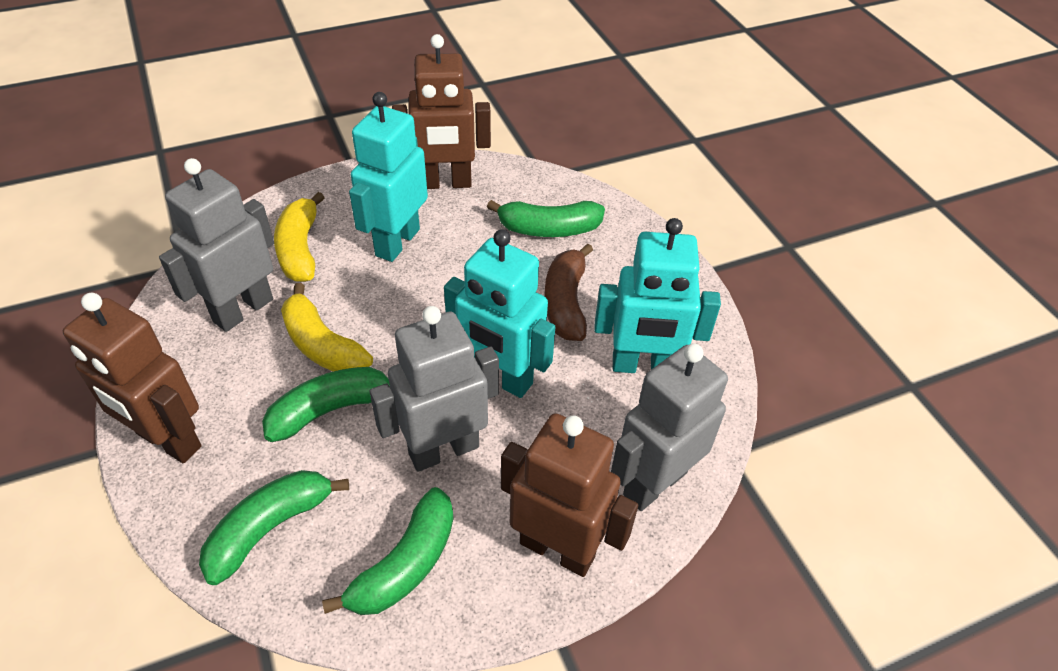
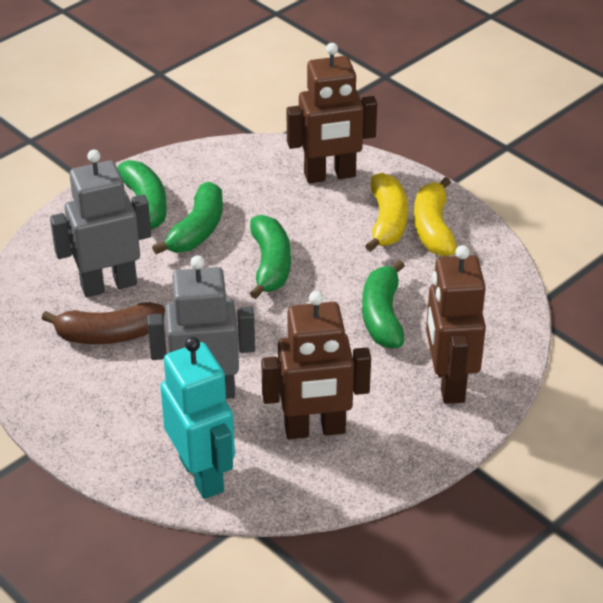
grey robot: [159,158,274,332] [370,306,499,472] [611,343,728,511] = 3 -> [50,150,151,297] [147,255,255,399] = 2
turquoise robot: [349,92,428,262] [444,229,555,398] [594,218,721,373] = 3 -> [160,337,235,499] = 1

